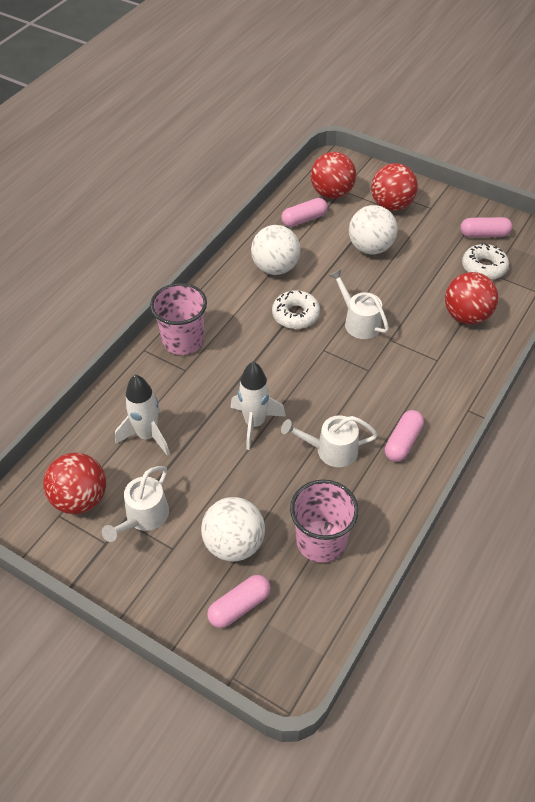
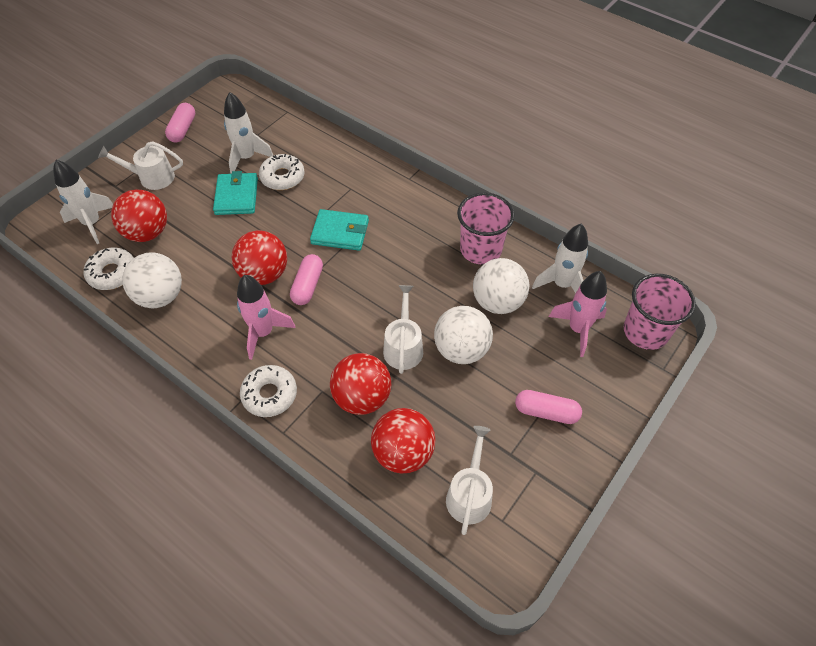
pink capsule: [207,575,271,628] [281,198,328,227] [385,410,424,462] [460,217,513,237] = 4 -> [165,103,195,142] [290,254,323,305] [515,390,582,424] = 3
pink rocket: none = 0 -> [237,275,296,360] [549,271,607,357] = 2
turquoise wallet: none = 0 -> [213,171,258,215] [310,209,369,251] = 2
white donut: [272,290,320,329] [462,243,509,280] = 2 -> [84,248,134,290] [240,365,297,417] [259,154,305,190] = 3
white rocket: [115,375,170,456] [231,362,286,450] = 2 -> [53,160,113,244] [224,92,274,174] [532,224,588,293] = 3

